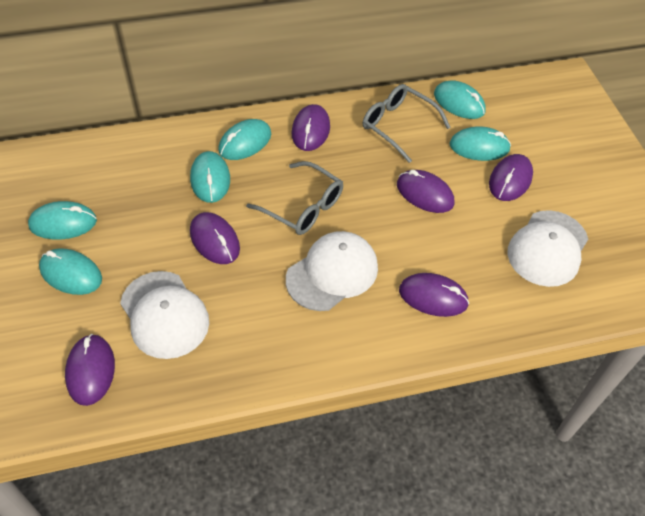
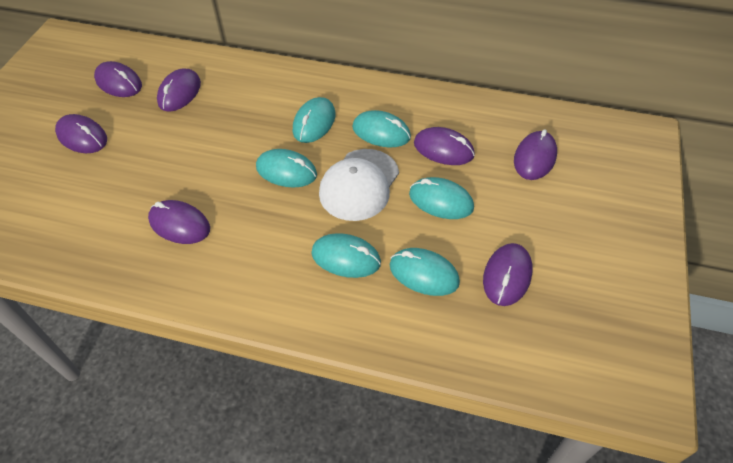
grey glasses: [246,161,343,235] [363,84,451,163] = 2 -> none = 0
purple mouse: [65,334,115,406] [190,212,240,264] [292,104,330,151] [397,170,455,213] [399,273,469,317] [489,154,533,201] = 6 -> [55,114,107,153] [94,61,142,97] [148,200,210,244] [157,68,201,112] [414,127,475,165] [483,243,533,306] [514,129,557,180] = 7
white cap: [120,271,209,359] [286,231,378,311] [507,210,588,287] = 3 -> [319,149,399,221] = 1

